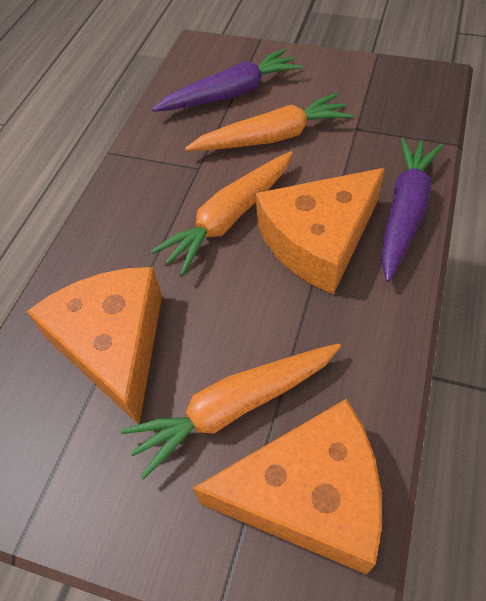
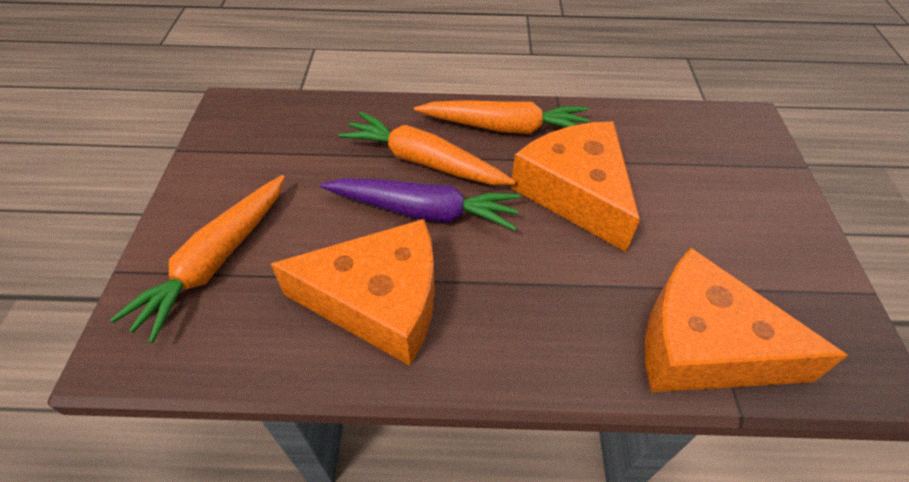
purple carrot: [152,49,303,112] [381,137,443,282] = 2 -> [320,178,521,231] = 1

